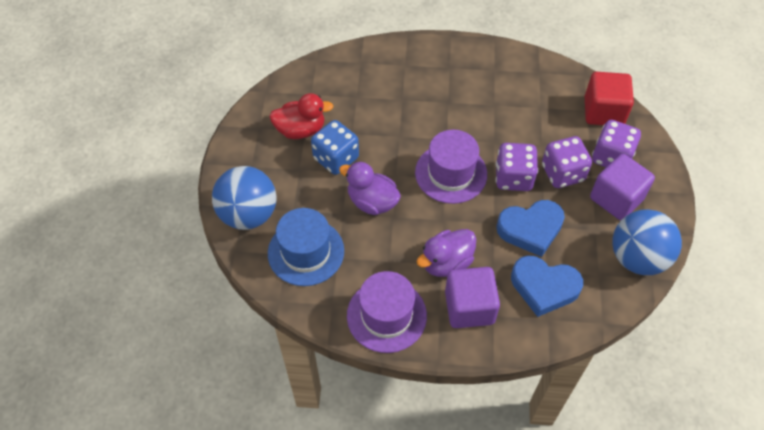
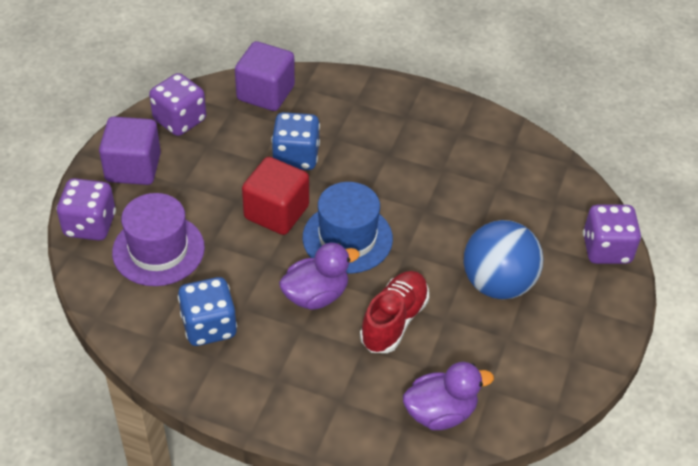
blue ball: [212,166,276,230] [612,209,682,275] = 2 -> [464,220,544,299] = 1
blue dice: [311,120,359,175] = 1 -> [178,277,237,346] [271,112,320,170] = 2
blue heart: [496,200,565,257] [511,256,583,317] = 2 -> none = 0
purple hat: [347,271,427,353] [415,130,487,204] = 2 -> [112,193,205,286] = 1
red duck: [269,93,333,139] = 1 -> none = 0
red shoe: none = 0 -> [360,271,429,353] = 1

